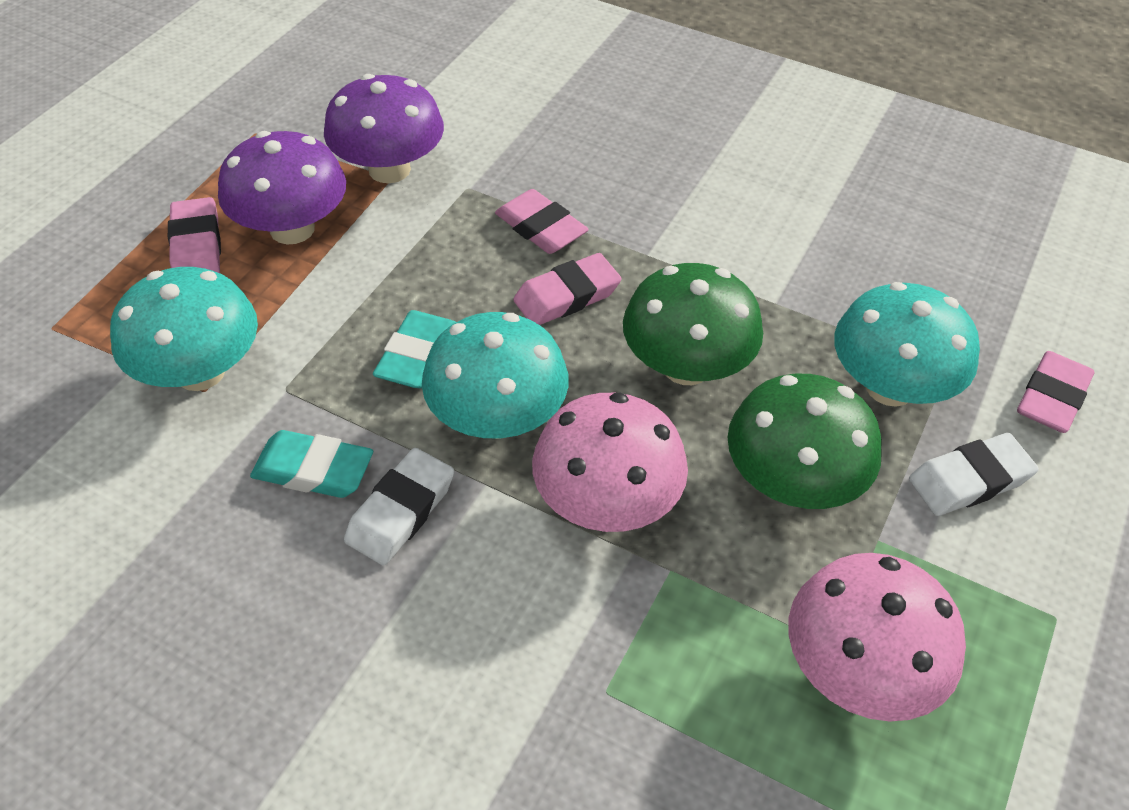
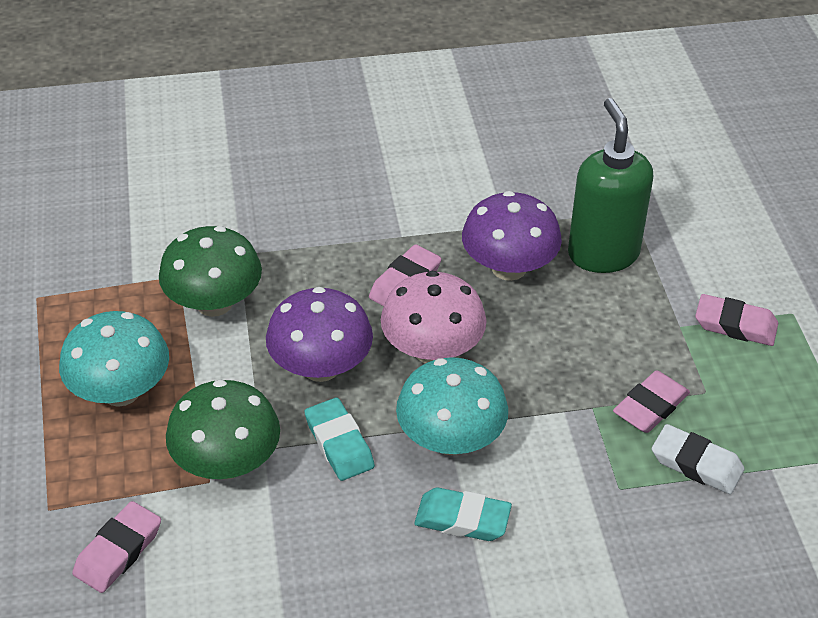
green soap dispenser: none = 0 -> [568,98,653,273] = 1
pink mushroom: [532,393,688,532] [788,553,966,722] = 2 -> [381,271,487,363] = 1
turquoise mushroom: [110,267,258,391] [422,312,569,439] [834,282,980,407] = 3 -> [59,311,169,407] [396,357,508,455] = 2
white eraser: [344,448,454,565] [909,433,1039,516] = 2 -> [652,424,745,494] = 1

